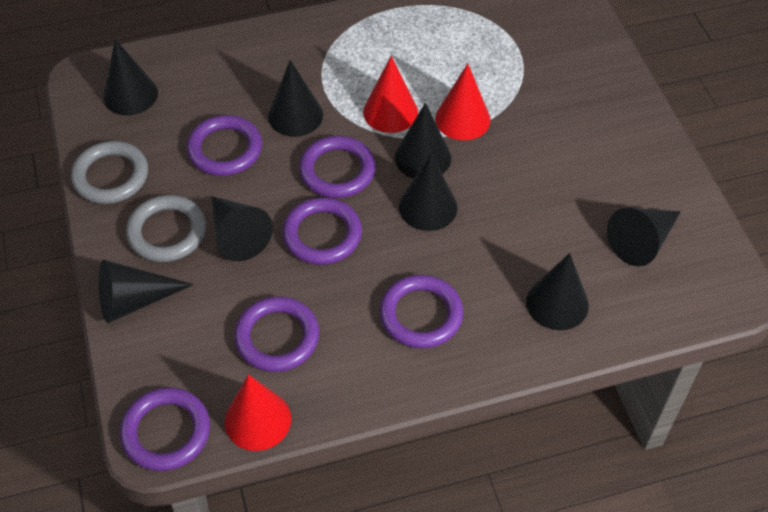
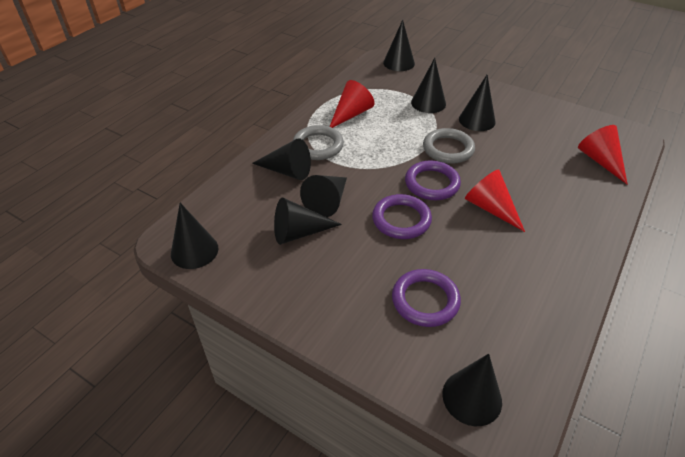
purple ring: [120,387,210,471] [187,115,262,176] [234,296,319,372] [282,197,362,265] [299,136,376,198] [379,275,463,348] = 6 -> [372,194,432,239] [392,269,461,327] [405,160,461,200] = 3

